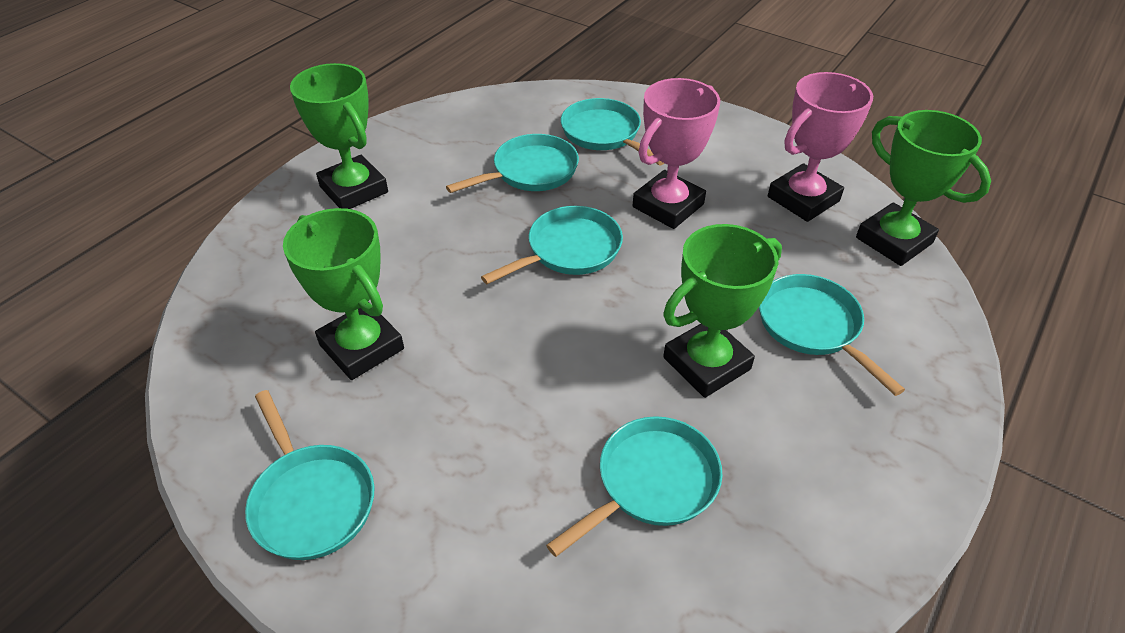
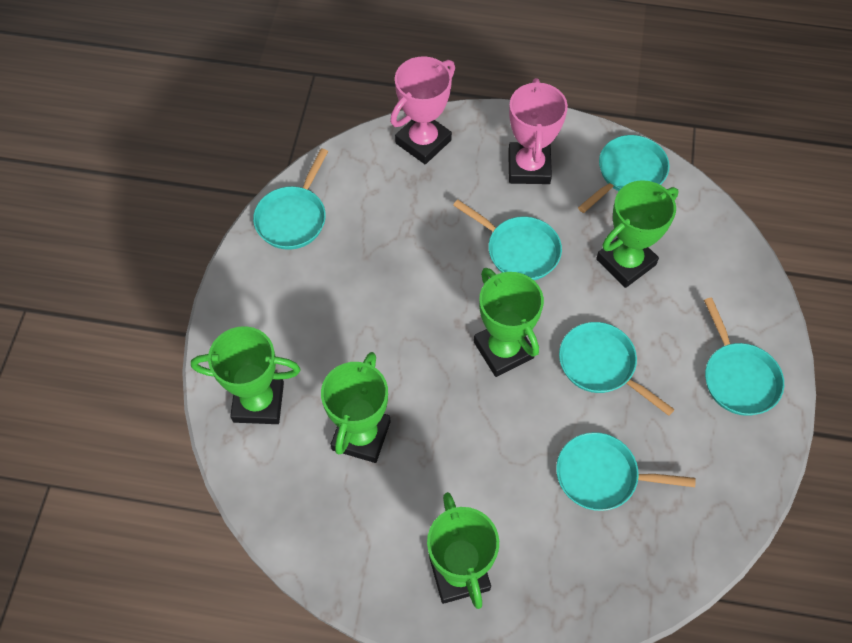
green trophy: [283,208,404,380] [290,63,388,209] [663,224,782,398] [856,110,991,266] = 4 -> [191,326,300,424] [321,352,390,463] [427,492,499,609] [474,268,544,377] [596,180,679,288] = 5

